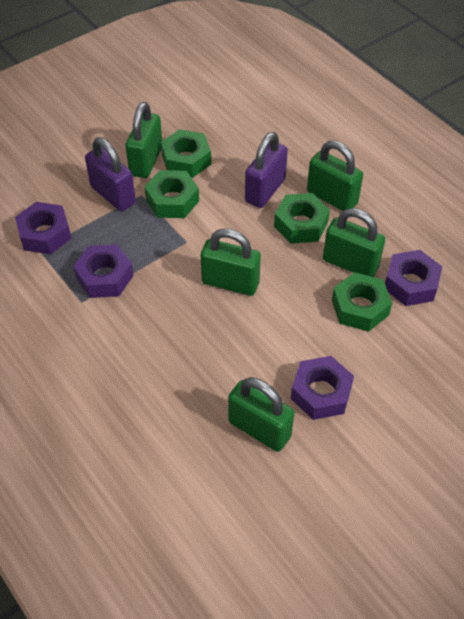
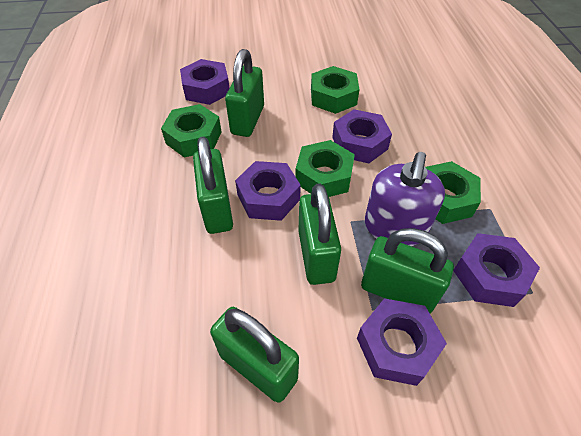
purple nut: [15,202,72,255] [73,244,134,298] [291,356,354,420] [385,250,443,306] = 4 -> [180,59,229,105] [235,161,301,221] [332,109,392,163] [357,298,447,386] [453,233,540,307] = 5
purple padlock: [85,137,136,211] [245,132,288,208] = 2 -> none = 0
purple soap dispenser: none = 0 -> [365,152,445,246] = 1

